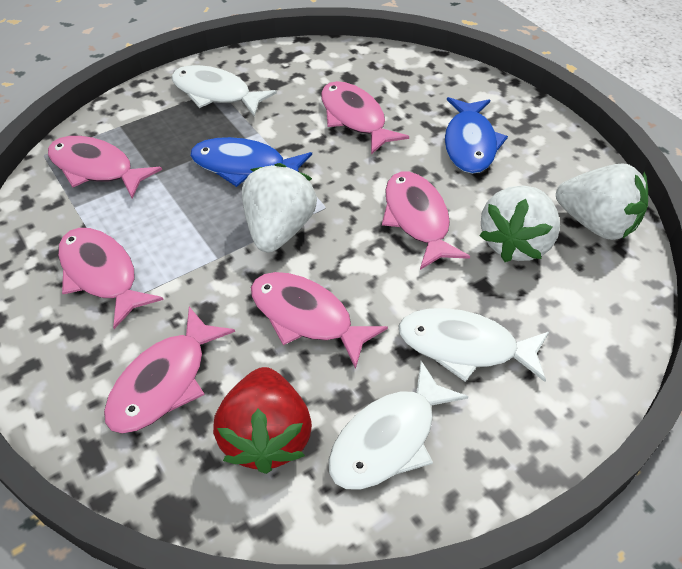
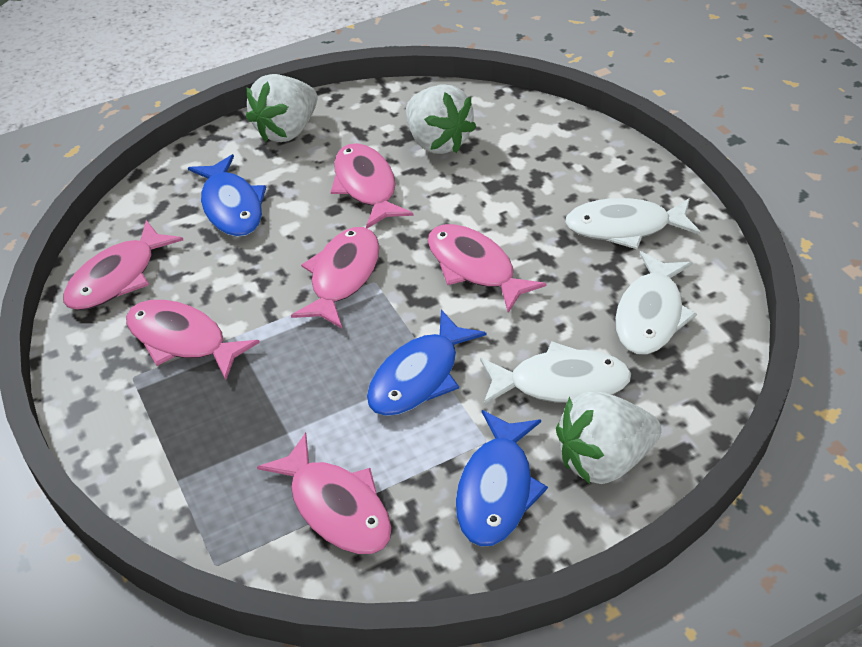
blue fish: [190,137,312,187] [445,97,508,174] = 2 -> [188,154,266,237] [367,310,487,416] [456,410,548,547] = 3
red strawberry: [213,367,312,474] = 1 -> none = 0

